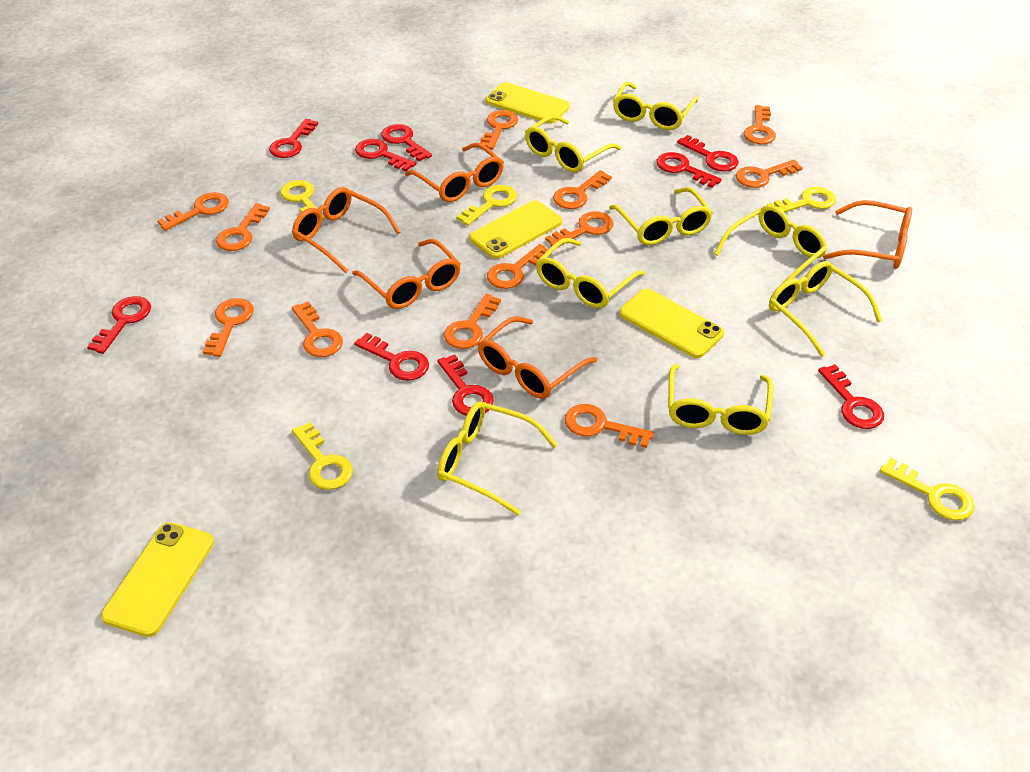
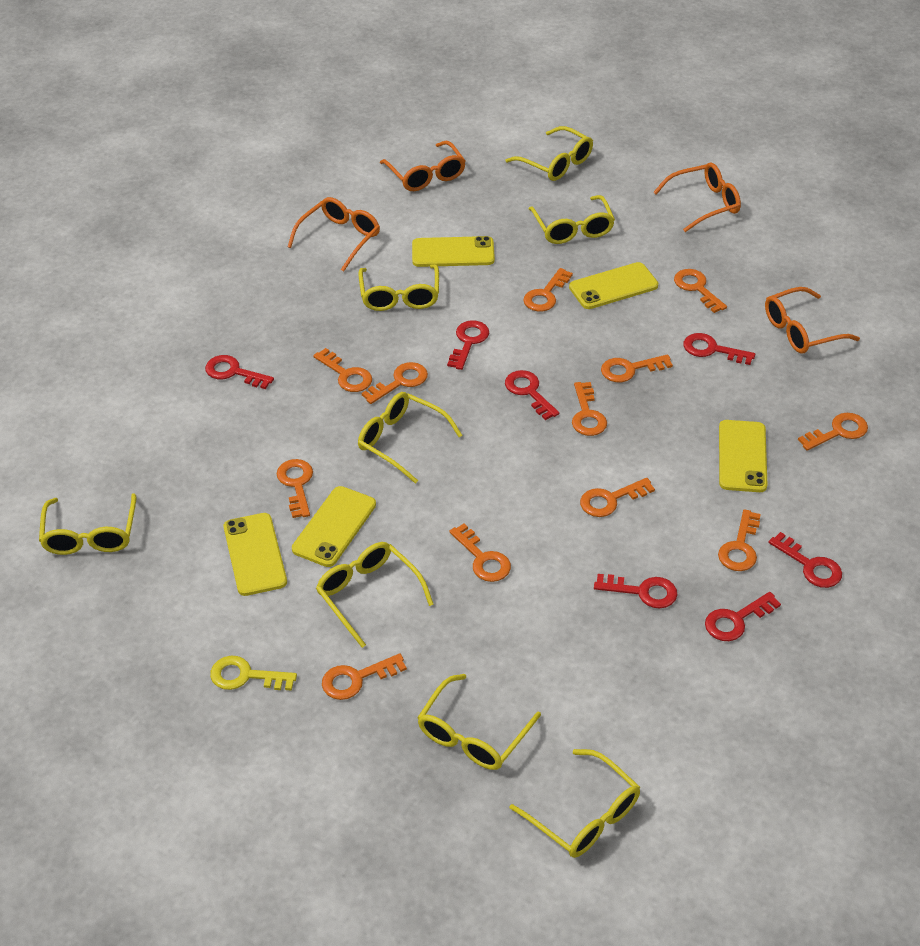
orange glasses: [292,187,400,273] [352,239,461,309] [405,143,504,202] [478,316,597,399] [823,200,912,269] = 5 -> [288,197,380,271] [380,140,466,191] [653,162,741,232] [765,287,860,353] = 4
red key: [87,296,151,354] [269,118,318,158] [354,333,429,381] [355,139,416,171] [381,124,432,161] [437,354,494,416] [656,152,722,188] [677,135,739,171] [818,364,884,429] = 9 -> [205,355,274,389] [447,320,489,370] [505,370,559,420] [594,574,678,608] [683,333,755,365] [705,592,781,641] [769,532,842,588] = 7
yellow key: [280,180,325,220] [292,422,353,490] [456,185,517,226] [767,187,836,212] [880,458,975,520] = 5 -> [210,656,297,691] = 1
yellow phone: [101,522,214,637] [469,200,562,259] [486,82,570,124] [619,289,724,358] = 4 -> [224,513,287,596] [292,486,376,567] [412,236,495,267] [569,262,658,309] [719,420,768,492] = 5

